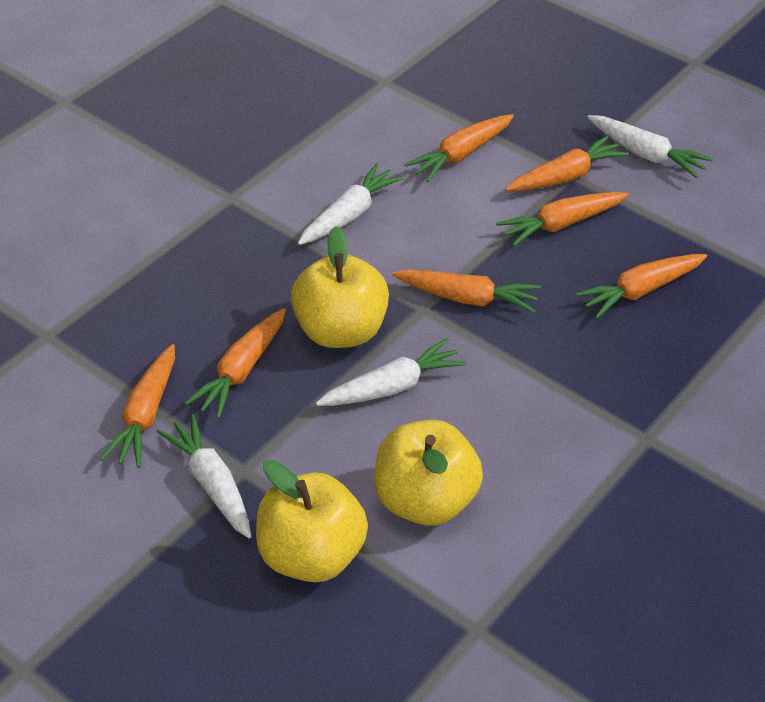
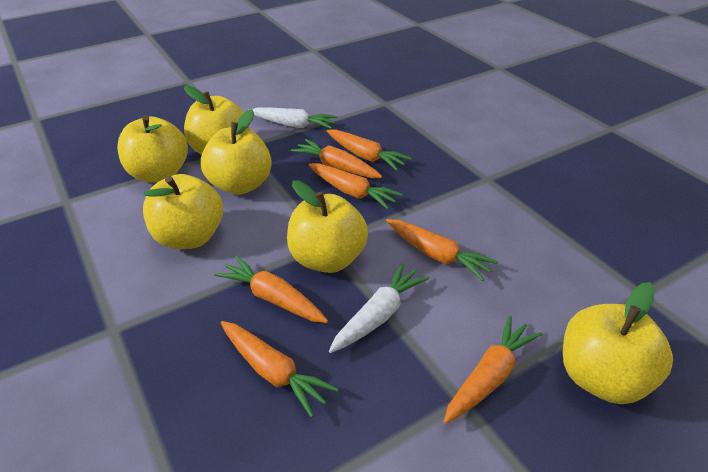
white carrot: [157,414,252,538] [298,163,404,245] [316,338,466,406] [587,115,713,178] = 4 -> [250,108,338,129] [329,263,429,353] = 2
yellow apple: [256,460,368,582] [291,226,389,348] [374,420,483,526] = 3 -> [117,115,188,183] [143,174,223,249] [184,86,249,155] [201,109,272,195] [287,180,368,273] [563,282,673,404] = 6

